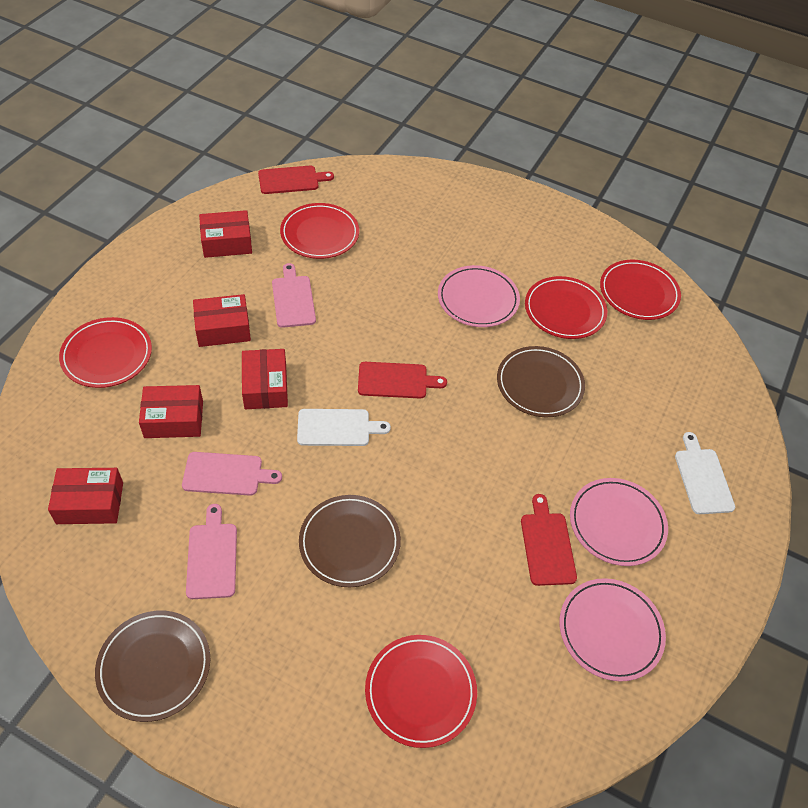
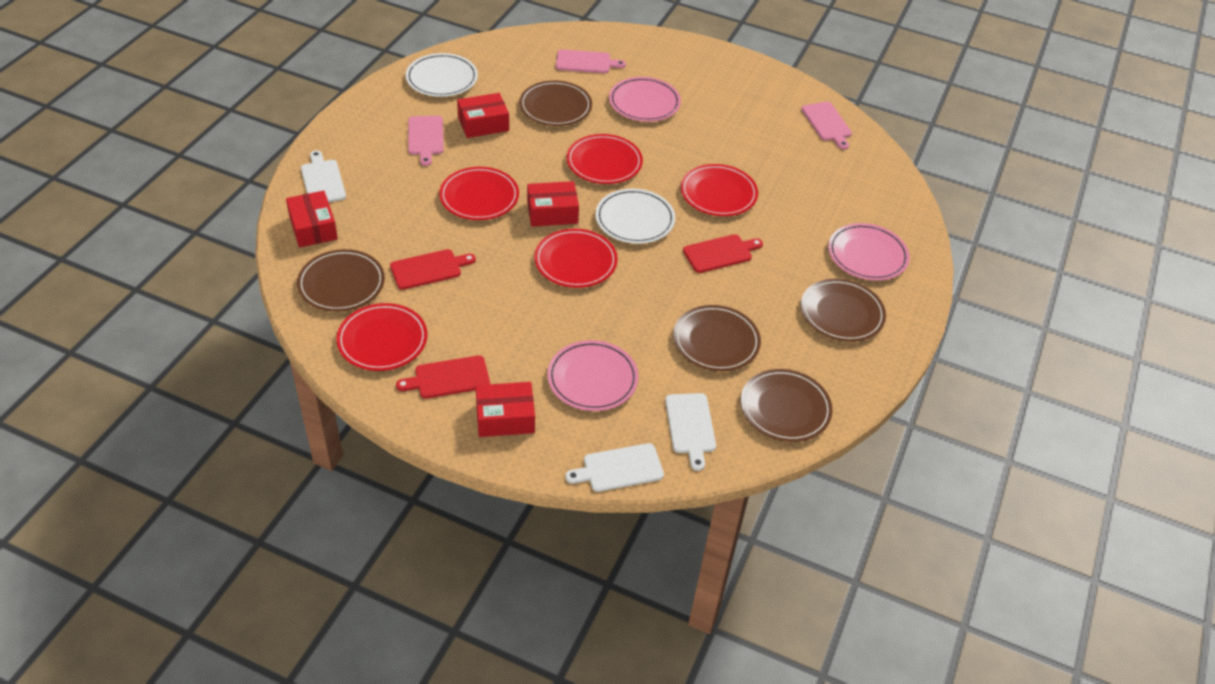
brown plate: [95,611,210,722] [299,495,401,587] [497,346,585,417] = 3 -> [297,249,385,312] [519,80,592,126] [673,305,761,371] [741,369,833,442] [801,279,886,342] = 5
red box: [48,468,123,524] [139,385,203,438] [193,294,251,347] [199,210,252,258] [242,349,288,409] = 5 -> [286,191,338,248] [457,93,509,138] [476,382,535,437] [527,181,579,227] = 4
white cutting board: [297,409,391,446] [675,432,735,514] = 2 -> [301,150,346,202] [566,443,664,492] [665,393,716,471] = 3
white plate: none = 0 -> [406,53,478,97] [595,189,675,244] = 2

